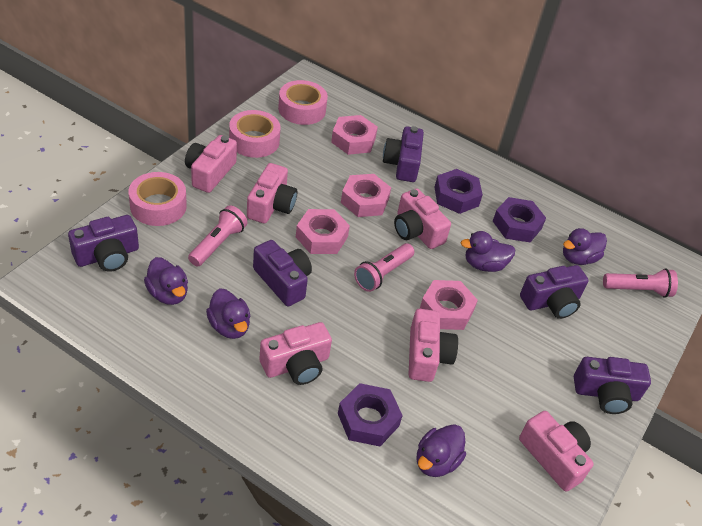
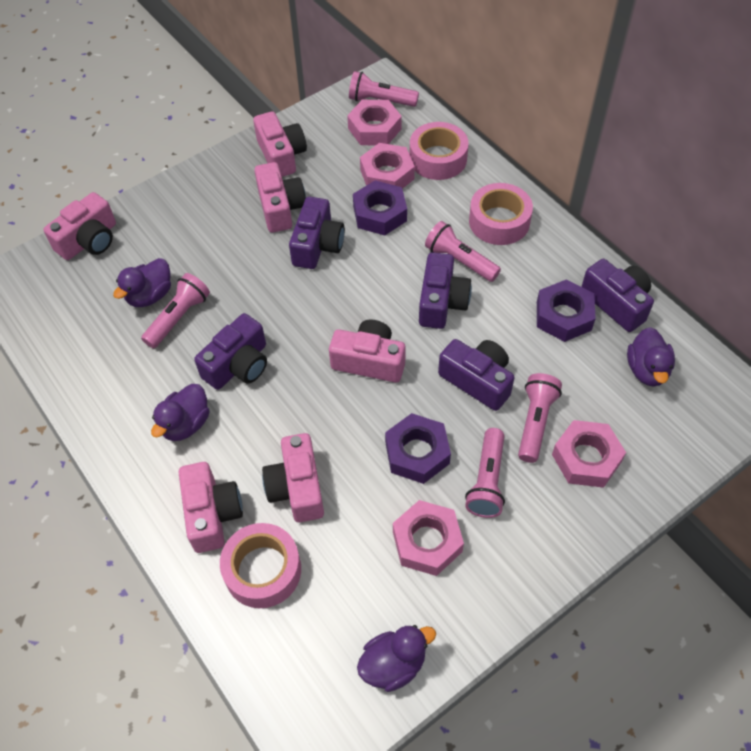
pink flashlight: [188,205,247,266] [354,243,414,292] [603,268,678,298] = 3 -> [141,273,210,348] [349,71,419,107] [425,221,501,282] [465,428,505,518] [518,373,562,463] = 5
purple duck: [144,257,188,305] [206,288,251,339] [417,424,466,477] [461,231,515,272] [563,228,607,265] = 5 -> [113,258,171,307] [151,384,210,441] [357,625,436,692] [627,327,675,387] = 4

